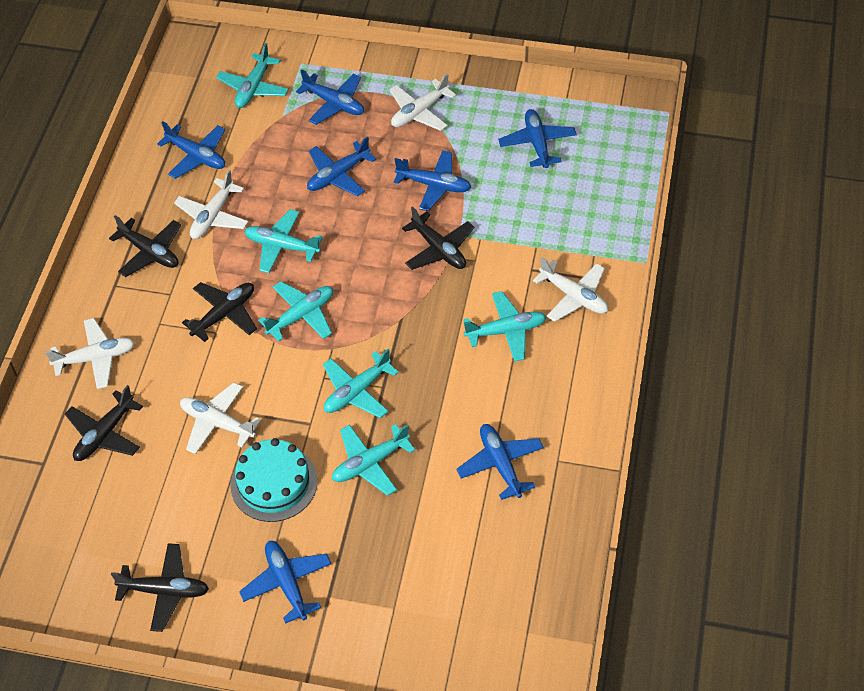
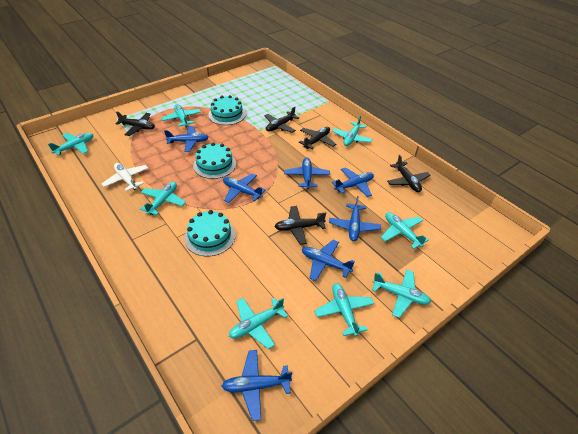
turquoise cake: [230,438,317,522] = 1 -> [184,210,236,256] [193,142,236,179] [208,95,246,125] = 3
turquoise plane: [216,43,289,108] [244,209,323,273] [258,281,333,342] [323,349,399,418] [332,424,415,496] [463,291,546,362] = 6 -> [48,133,93,155] [140,182,186,215] [161,104,201,127] [229,298,288,349] [314,283,374,336] [332,116,373,146] [372,269,431,318] [381,212,429,249] = 8
white plane: [45,318,135,389] [174,170,249,239] [180,382,261,454] [389,74,456,131] [533,257,608,322] = 5 -> [101,163,148,191] = 1

